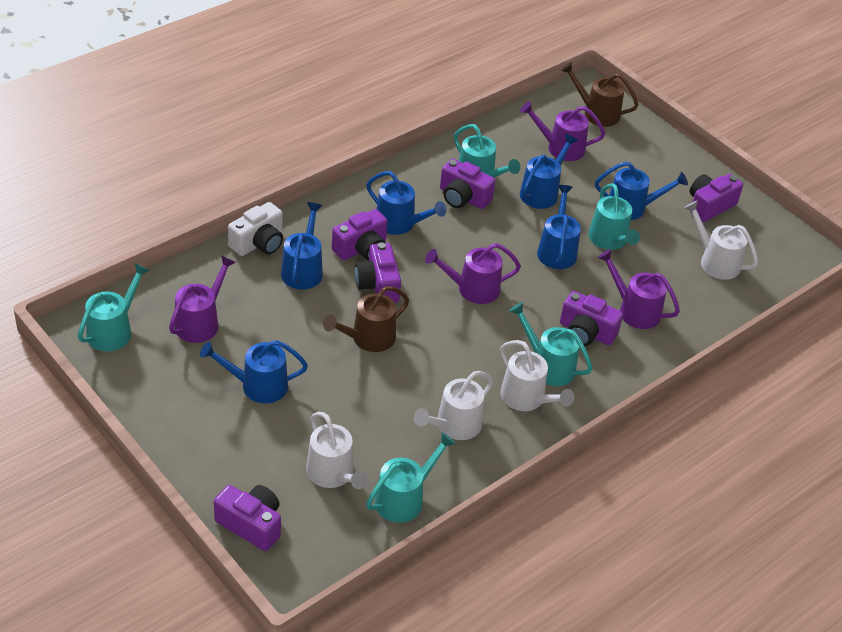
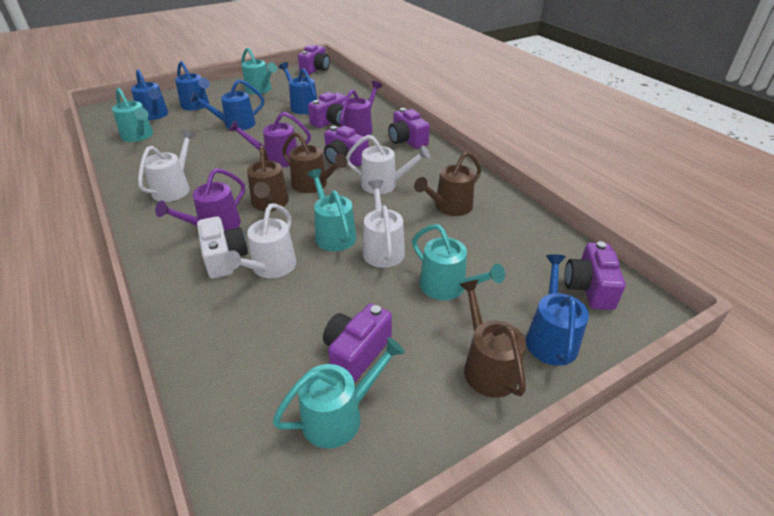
blue watering can: [200,340,308,404] [281,202,323,290] [366,171,446,235] [520,134,578,209] [537,185,581,269] [595,162,688,220] = 6 -> [131,69,168,120] [175,61,210,110] [190,79,264,130] [279,62,317,114] [526,254,589,366] = 5
brown watering can: [323,286,409,352] [561,62,639,127] = 2 -> [247,146,289,211] [282,132,348,193] [414,151,481,216] [459,279,526,398] = 4
purple watering can: [169,255,236,343] [425,243,521,304] [520,101,605,161] [598,249,680,329] = 4 -> [155,168,245,231] [229,112,311,167] [340,81,382,136] = 3

